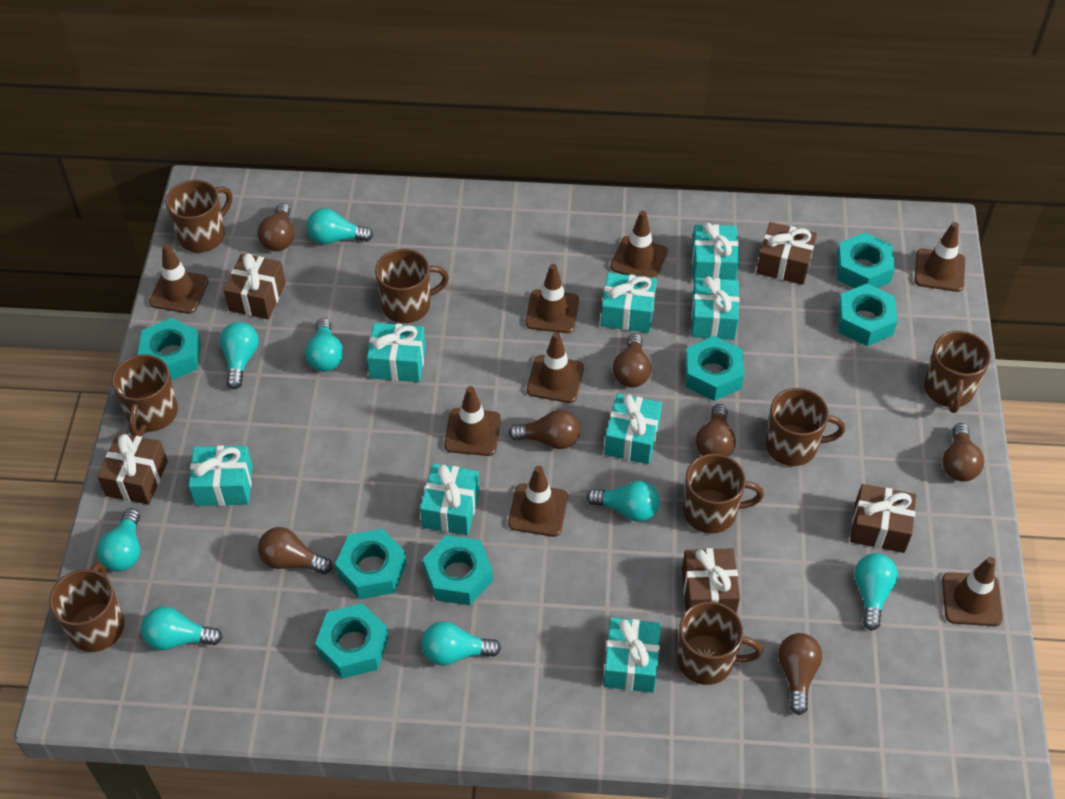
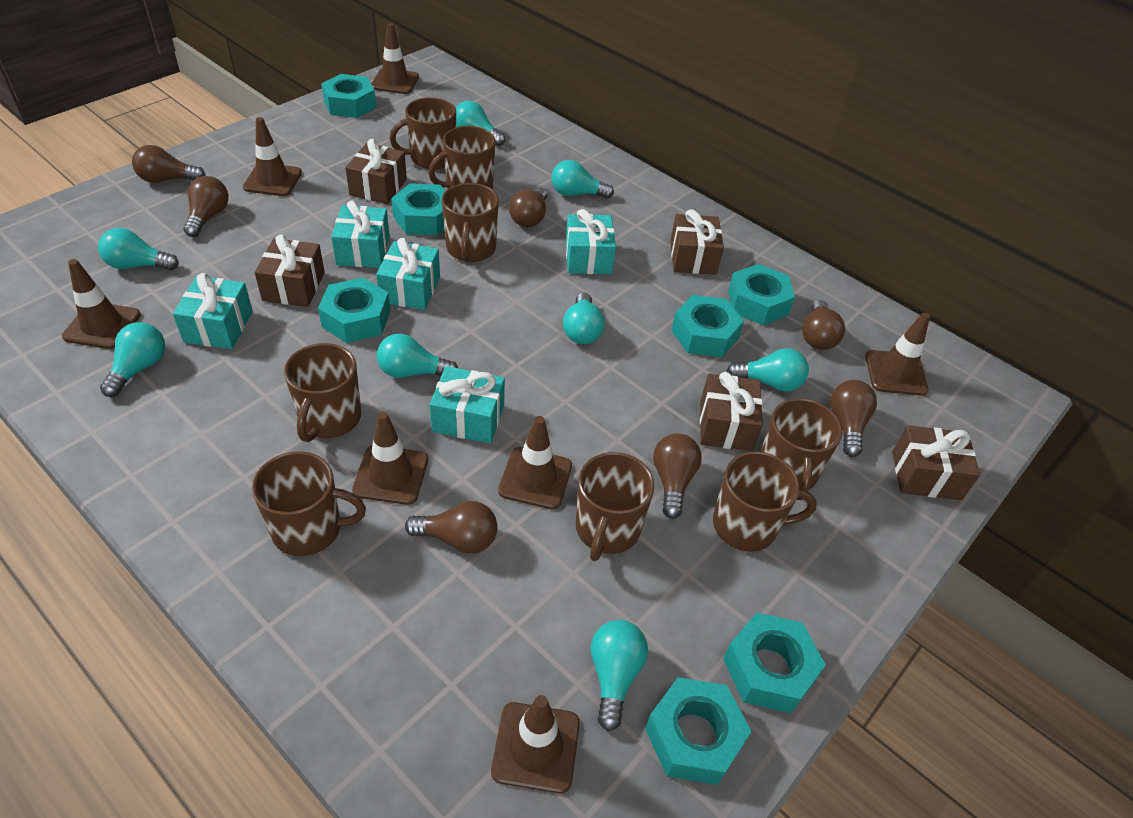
brown traffic cone: [149,243,209,314] [444,386,501,456] [508,466,568,537] [526,264,579,333] [527,332,584,403] [610,211,668,278] [915,222,965,292] [942,557,1003,626] = 8 -> [62,259,141,349] [243,117,302,196] [352,412,428,505] [371,23,419,94] [491,695,580,794] [498,416,572,510] [865,312,930,396] = 7
turquoise gift: [189,445,253,506] [367,323,426,382] [420,463,480,535] [601,273,657,333] [603,618,661,693] [604,393,662,464] [691,276,739,340] [692,223,739,283] = 8 -> [173,273,253,349] [331,201,390,268] [376,238,440,310] [430,366,505,444] [566,209,616,274] = 5

